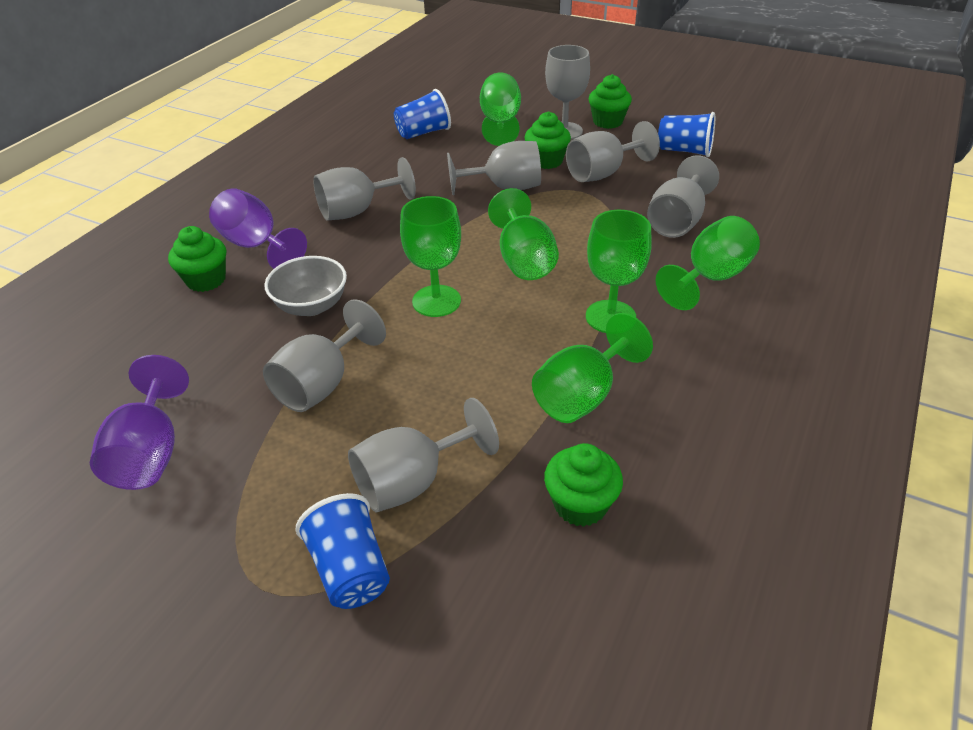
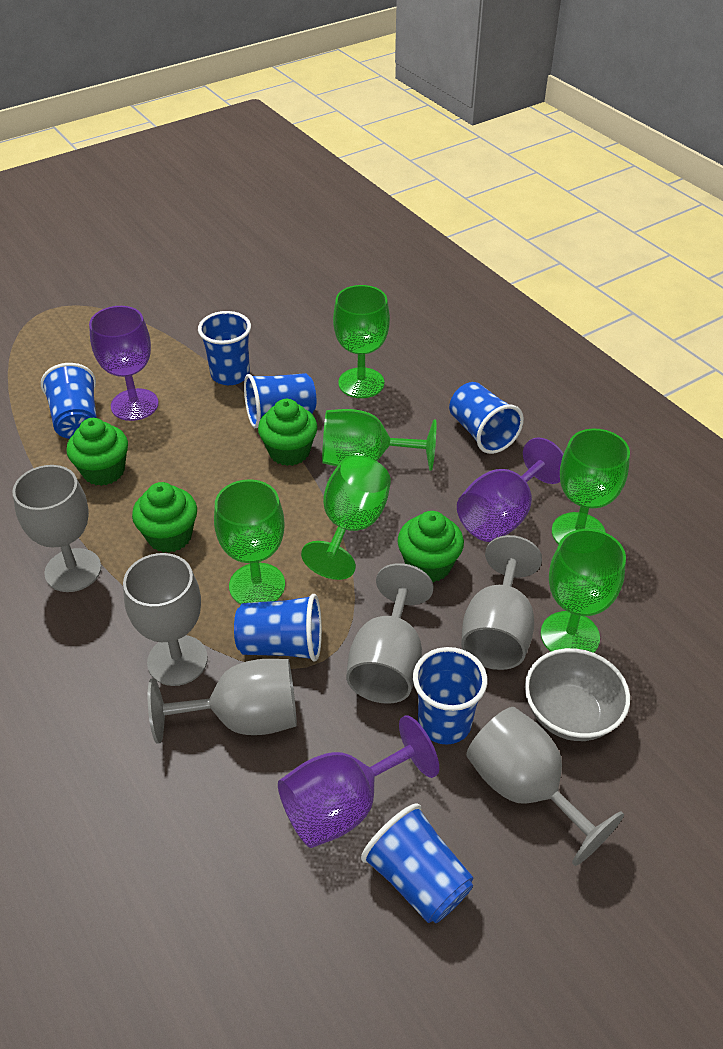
blue cup: [295,493,390,609] [394,89,451,139] [658,112,715,157] = 3 -> [41,363,97,439] [198,311,251,385] [234,594,322,662] [244,373,316,428] [361,803,473,923] [413,647,487,745] [449,382,524,454] = 7
grey goblet: [263,299,386,412] [313,157,416,221] [348,398,499,513] [447,141,541,195] [545,45,590,140] [566,121,660,182] [647,155,719,238] = 7 -> [12,465,101,592] [123,553,208,686] [148,659,297,744] [346,563,434,704] [461,535,542,670] [466,707,624,866] = 6
purple goblet: [90,355,189,490] [209,188,307,269] = 2 -> [89,306,159,421] [278,715,439,848] [457,438,563,542] = 3

